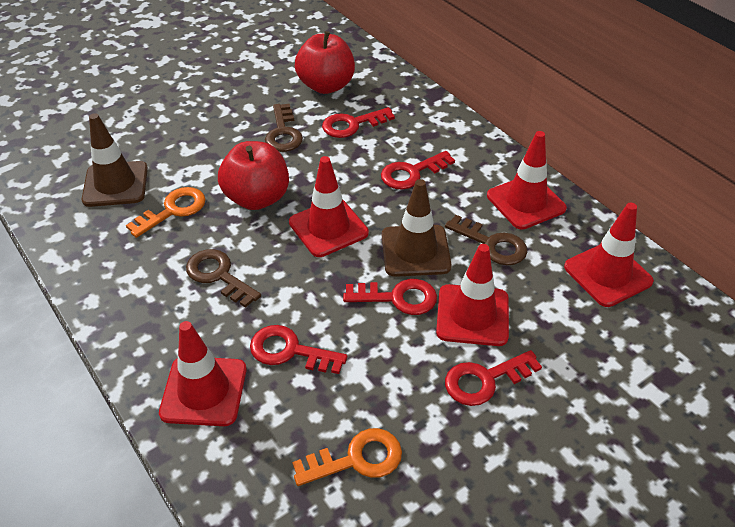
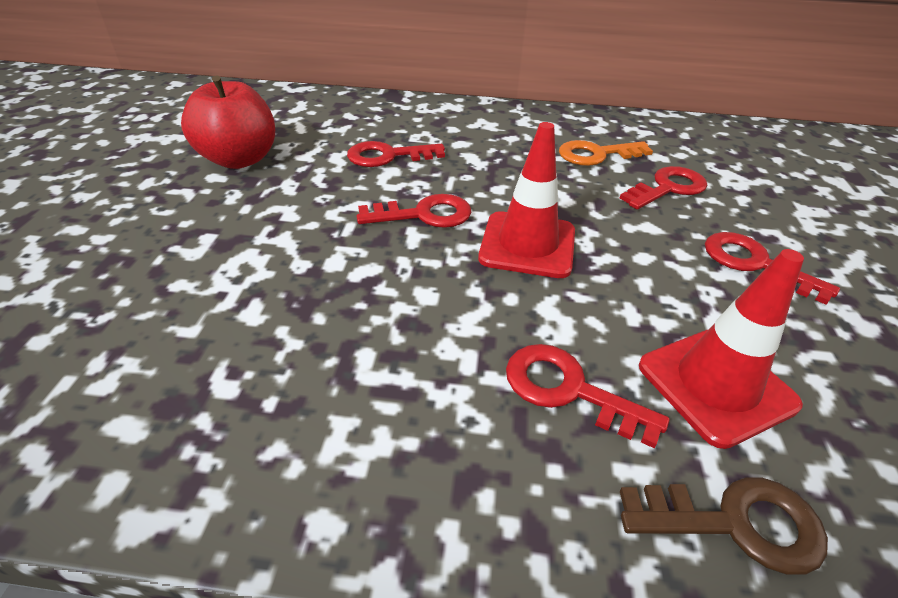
brown key: [186,249,261,308] [265,104,303,152] [445,215,527,265] = 3 -> [620,477,828,575] = 1
brown traffic cone: [82,113,148,207] [382,179,452,277] = 2 -> none = 0
orange key: [126,187,206,238] [292,428,402,486] = 2 -> [559,140,653,166] = 1
red apple: [218,141,289,210] [295,31,355,94] = 2 -> [181,75,275,169] = 1
red traffic cone: [159,321,247,426] [289,156,369,257] [436,244,509,346] [487,131,567,230] [564,203,654,307] = 5 -> [478,122,575,278] [639,249,804,449] = 2

